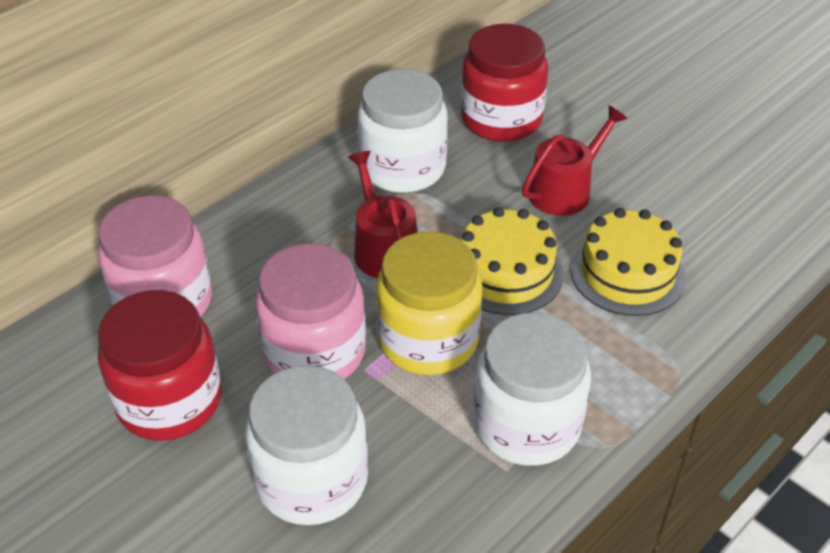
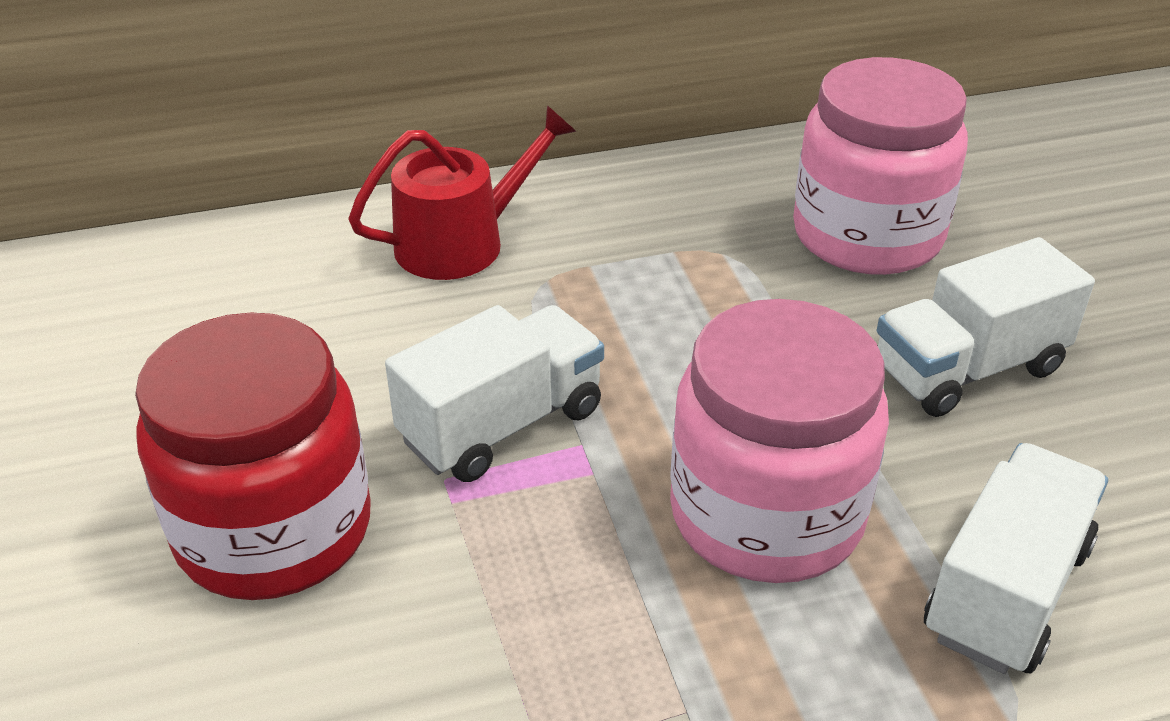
red jar: [98,290,222,441] [461,24,548,142] = 2 -> [135,313,371,600] = 1
red watering can: [348,151,417,278] [522,106,627,216] = 2 -> [348,105,576,280] = 1
white jar: [245,365,368,525] [357,69,448,193] [473,312,591,466] = 3 -> none = 0
white truck: none = 0 -> [385,305,604,482] [877,237,1095,417] [924,443,1108,674] = 3
yellow cake: [461,207,564,315] [571,208,686,316] = 2 -> none = 0
yellow jar: [376,231,483,375] = 1 -> none = 0

